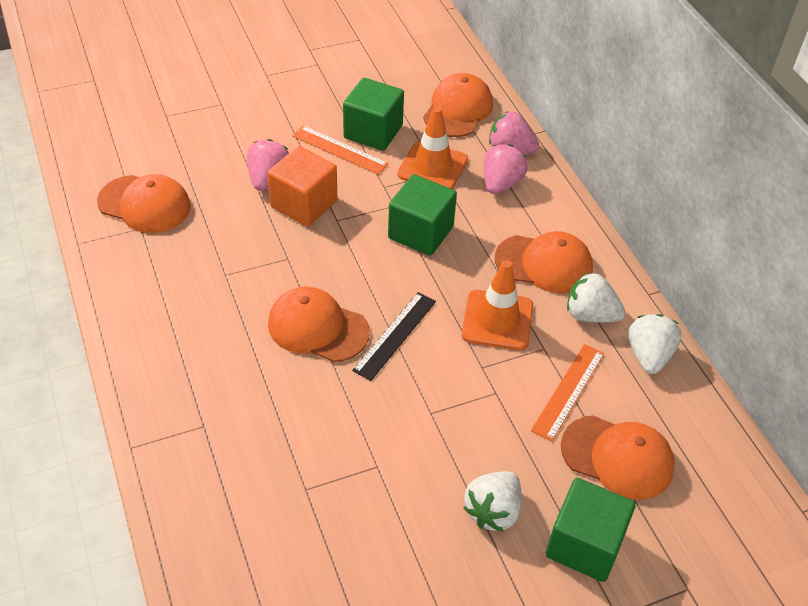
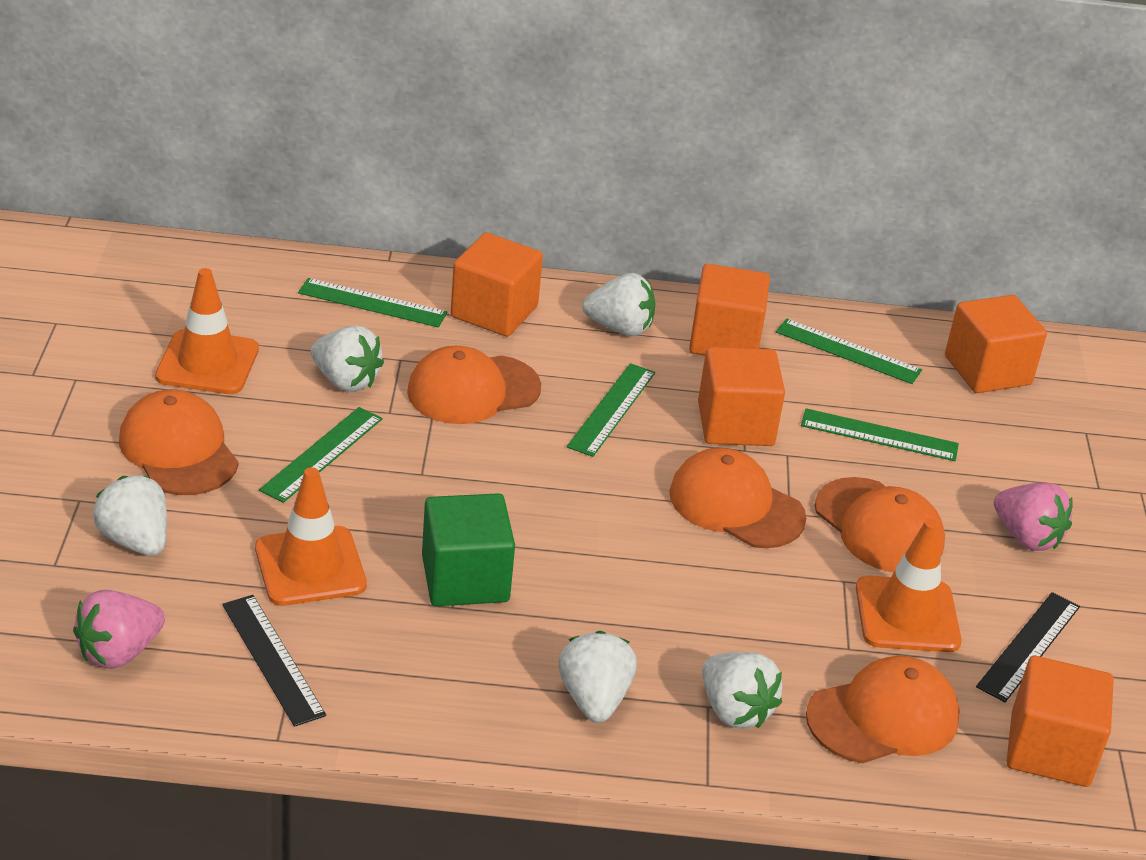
black ruler: [352,292,436,381] = 1 -> [222,595,326,727] [976,592,1080,702] = 2
green cube: [343,78,404,151] [388,174,457,256] [546,478,636,582] = 3 -> [422,493,515,606] = 1
green ruler: none = 0 -> [259,407,382,503] [298,278,447,328] [567,363,655,457] [776,319,922,384] [801,408,959,461] = 5
orange cube: [268,146,337,227] = 1 -> [451,233,543,337] [689,264,770,356] [698,347,785,446] [945,295,1047,393] [1007,656,1114,787] = 5
orange ruler: [292,126,389,175] [531,344,604,441] = 2 -> none = 0
orange traffic cone: [397,106,468,189] [462,260,533,350] = 2 -> [155,268,259,394] [255,467,367,606] [856,519,962,652] = 3
pink strawberry: [247,139,289,191] [484,144,528,194] [489,111,539,154] = 3 -> [73,590,165,669] [994,483,1073,551] = 2
white strawberry: [463,471,522,532] [567,272,625,323] [628,314,682,374] = 3 -> [93,476,167,556] [311,326,384,392] [558,631,637,723] [582,273,656,336] [702,652,783,729] = 5

